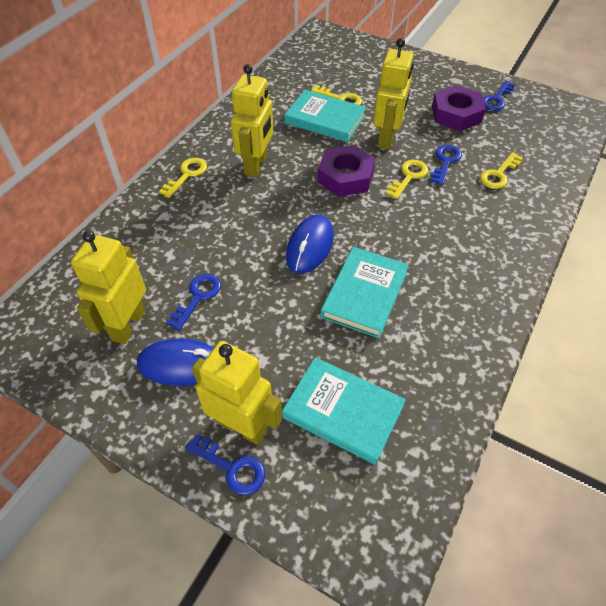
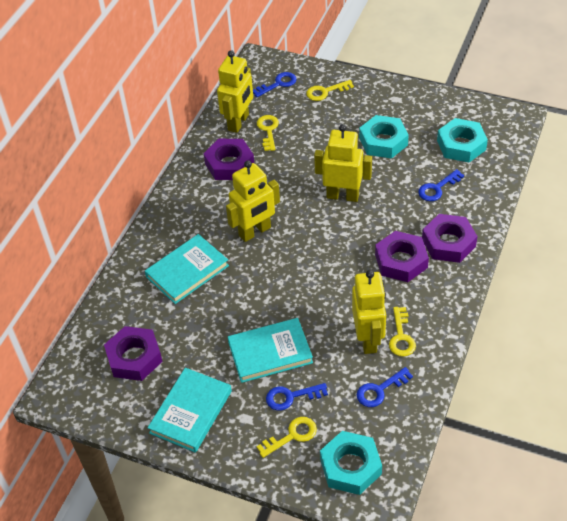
blue mouse: [137,339,214,386] [286,215,334,273] = 2 -> none = 0
purple nut: [318,145,375,197] [432,85,486,131] = 2 -> [104,326,163,381] [204,139,254,180] [375,231,429,282] [422,214,477,263] = 4
turquoise nut: none = 0 -> [320,431,382,495] [359,115,409,158] [437,118,488,162] = 3

